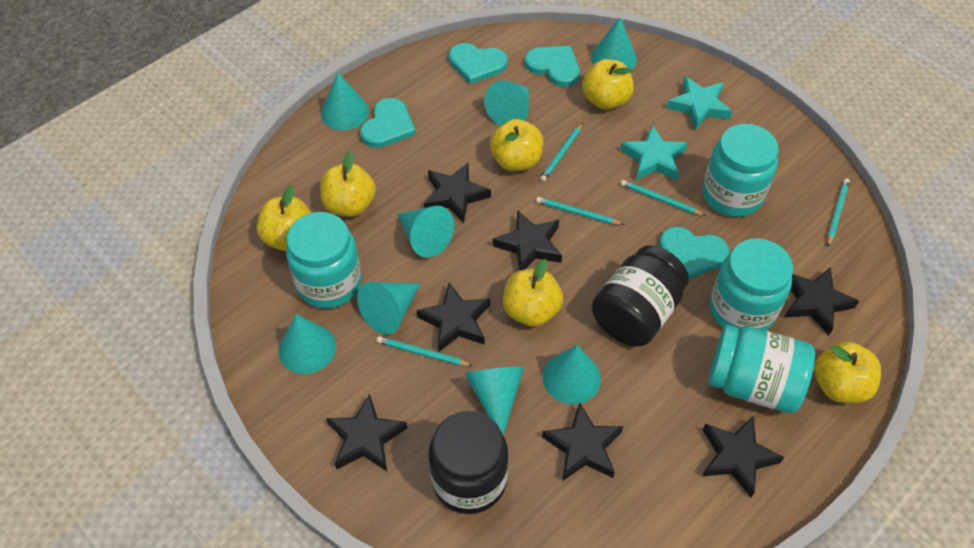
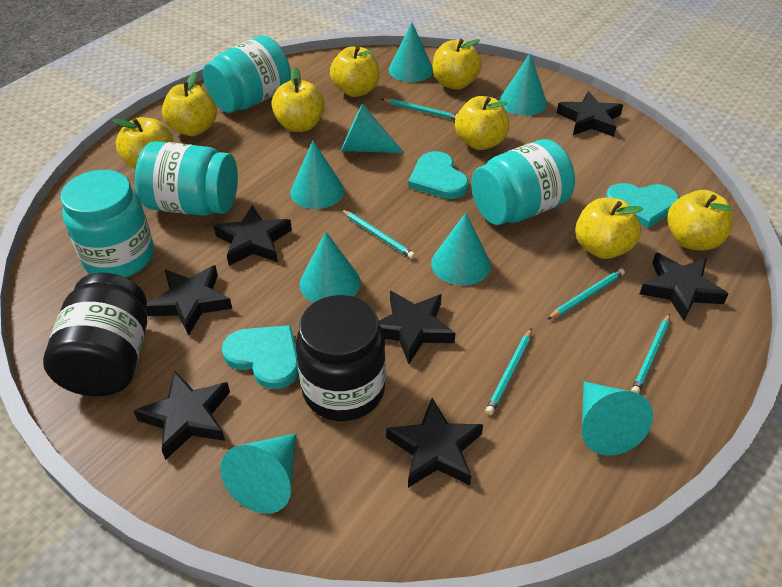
turquoise heart: [360,98,416,148] [449,43,508,84] [525,46,580,87] [659,227,729,279] = 4 -> [222,325,299,389] [408,151,469,199] [606,183,679,228] = 3
turquoise star: [620,125,688,180] [666,76,733,131] = 2 -> none = 0
yellow apple: [257,185,311,251] [320,152,376,217] [490,119,543,171] [503,259,563,327] [582,59,634,110] [814,341,881,403] = 6 -> [113,117,174,170] [162,72,217,136] [271,67,325,132] [330,46,380,97] [433,39,482,90] [455,96,509,150] [575,198,643,259] [667,190,734,250] = 8

